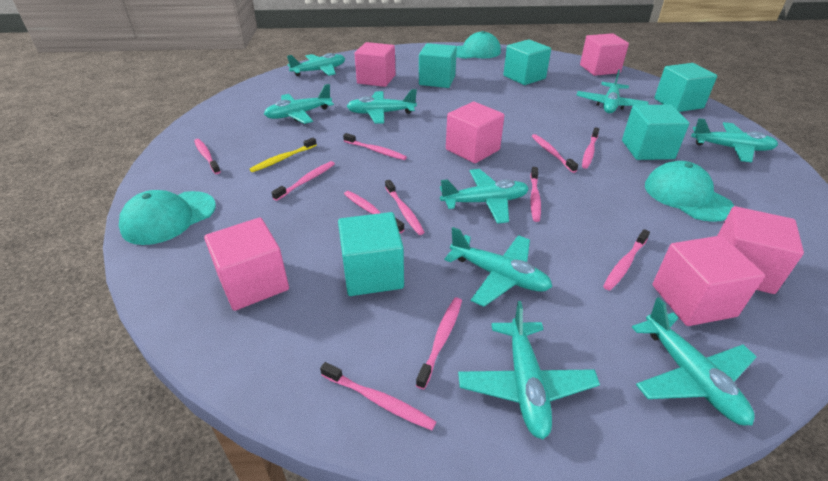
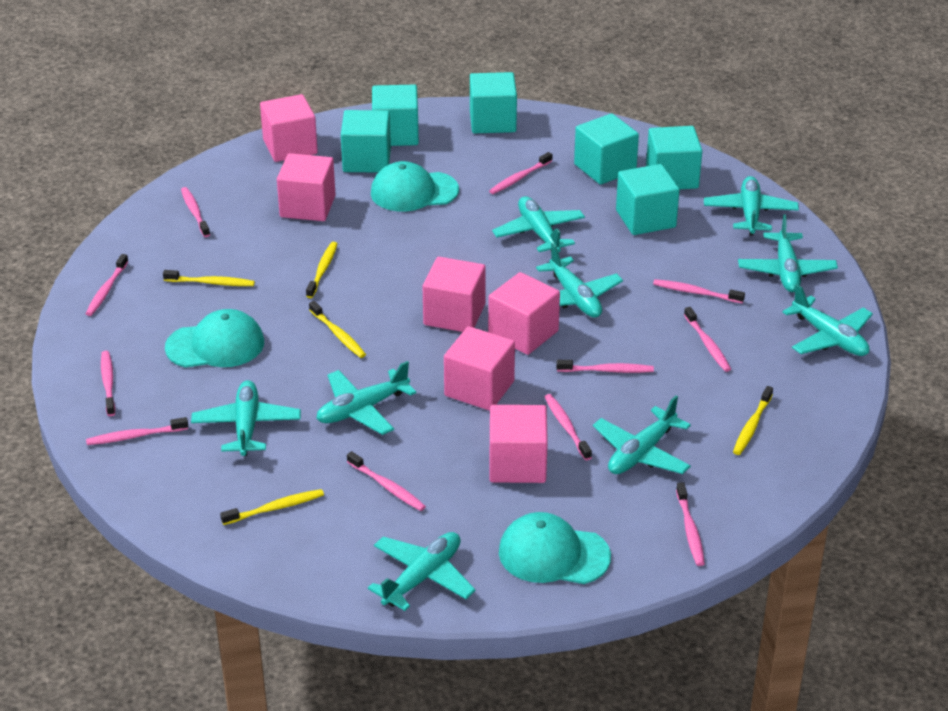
turquoise cube: [338,212,404,296] [419,43,457,88] [503,39,551,85] [622,104,689,160] [654,63,717,112] = 5 -> [341,110,391,173] [372,85,419,146] [470,72,517,134] [574,113,639,185] [616,164,680,235] [646,126,702,189] = 6
yellow toothbrush: [250,138,317,172] = 1 -> [163,270,255,286] [220,489,324,525] [306,242,337,298] [309,301,366,358] [733,386,773,455] = 5

